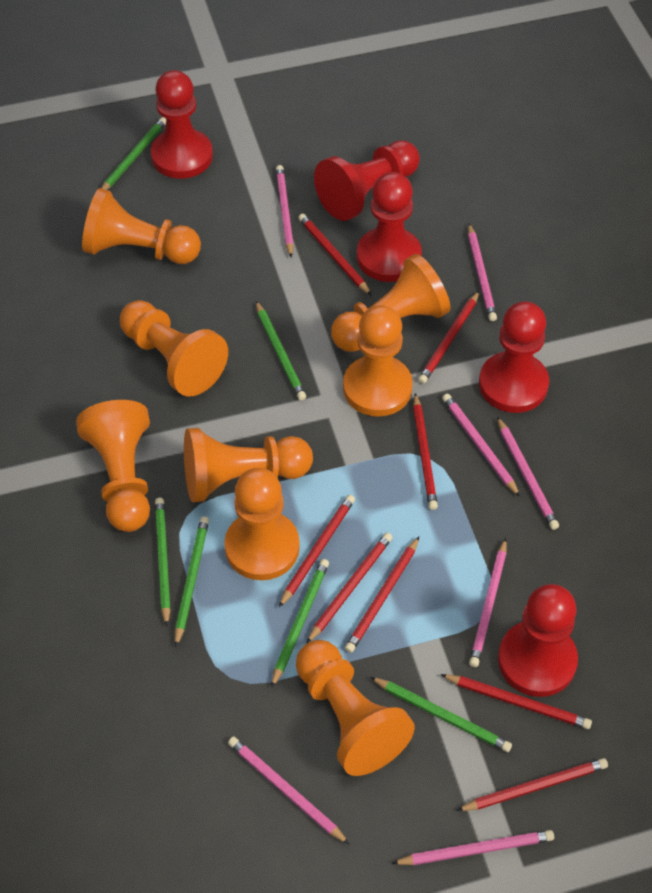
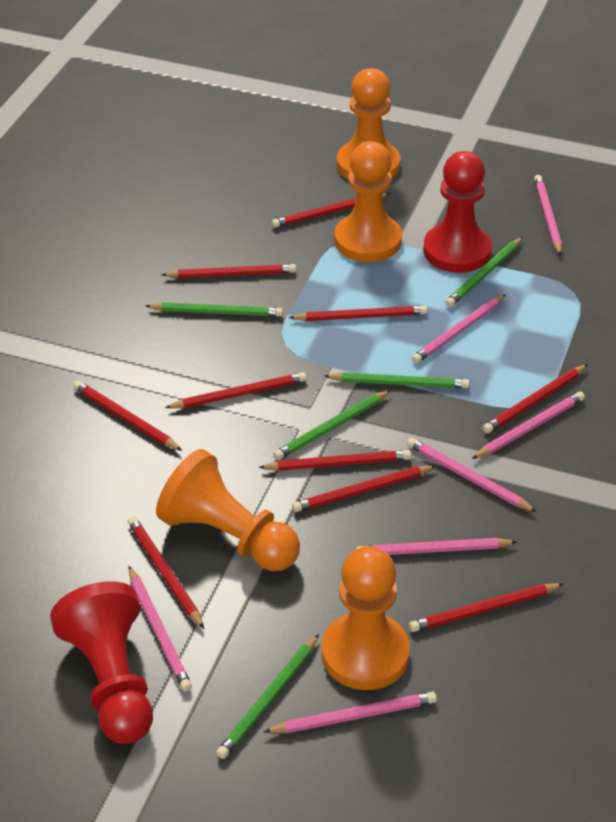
green pencil: [101,117,166,190] [155,498,171,627] [175,516,209,647] [256,301,306,401] [271,559,329,688] [370,677,512,752] = 6 -> [146,302,283,317] [216,634,319,759] [273,390,391,460] [324,372,470,388] [445,237,523,307] = 5
orange pawn: [76,400,150,532] [82,188,201,264] [120,300,228,396] [184,428,313,502] [224,468,300,580] [296,640,415,776] [331,254,451,352] [343,305,413,416] = 8 -> [156,449,300,571] [322,546,410,690] [334,141,402,262] [337,68,400,179] = 4
red pawn: [151,70,213,179] [314,140,420,221] [357,172,422,282] [479,301,549,413] [498,584,578,697] = 5 -> [50,581,153,744] [423,151,492,273] = 2
red pencil: [279,495,355,607] [298,213,372,296] [306,533,393,644] [345,537,419,653] [413,393,438,510] [418,291,479,384] [441,674,592,729] [456,758,608,811] = 8 -> [73,381,182,451] [128,516,204,629] [161,264,296,278] [165,372,307,408] [258,450,411,471] [272,192,390,228] [289,306,427,321] [292,465,436,512] [409,583,563,632] [483,364,588,433] = 10

